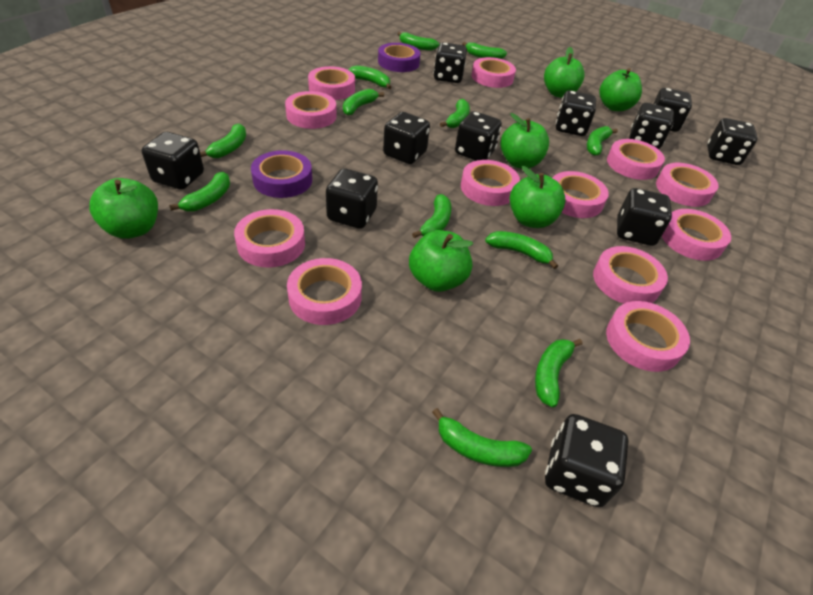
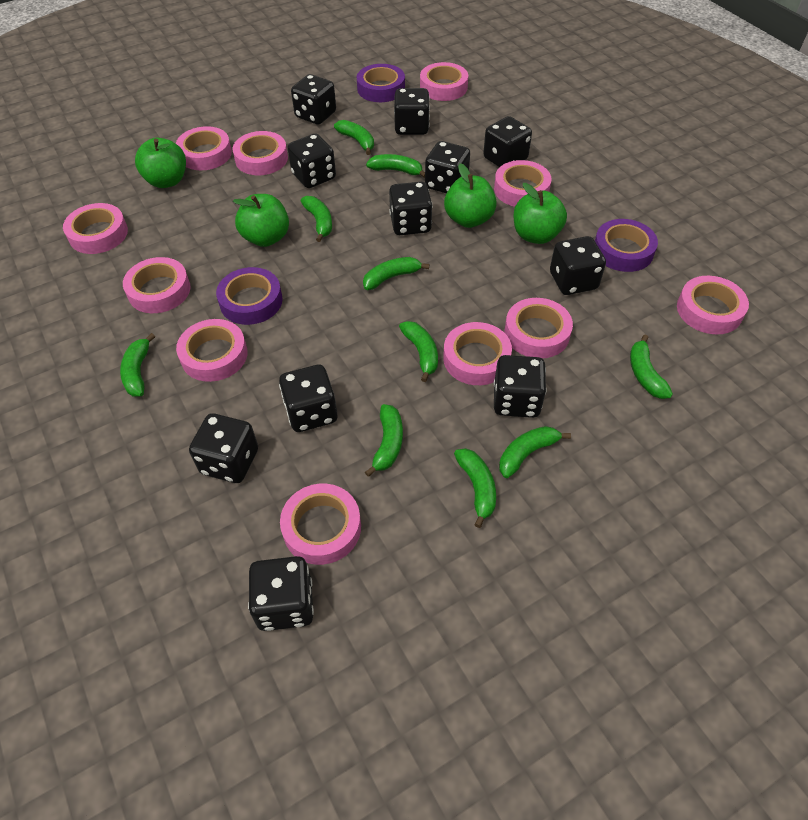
green apple: [89,178,158,239] [409,230,473,292] [500,113,549,168] [510,166,566,228] [544,47,585,98] [599,68,642,111] = 6 -> [135,138,186,188] [233,194,289,247] [444,163,497,228] [514,183,567,244] = 4
green banana: [169,172,230,212] [200,124,246,158] [343,89,384,116] [348,65,392,89] [397,32,439,51] [412,194,451,238] [432,408,532,467] [440,99,470,128] [462,42,507,59] [485,231,558,269] [535,339,582,407] [587,126,618,156] = 12 -> [120,333,155,397] [301,196,332,242] [334,120,374,155] [363,257,429,290] [365,404,403,477] [366,154,425,178] [399,321,438,382] [454,448,496,528] [499,426,571,478] [630,335,673,399] = 10
pink tape: [234,209,305,268] [285,91,337,129] [287,258,362,325] [308,66,355,100] [461,160,520,206] [472,57,516,88] [553,171,609,218] [593,246,668,304] [606,301,690,372] [607,139,665,180] [656,163,719,207] [662,209,731,261] = 12 -> [63,203,128,254] [123,257,190,313] [176,126,232,170] [176,319,248,382] [233,131,288,175] [280,484,361,565] [420,62,468,101] [443,322,512,385] [494,160,551,207] [505,298,573,358] [677,276,749,334] = 11
purple tape: [251,150,312,198] [378,43,420,72] = 2 -> [216,267,283,325] [357,64,405,102] [595,219,658,272] = 3

